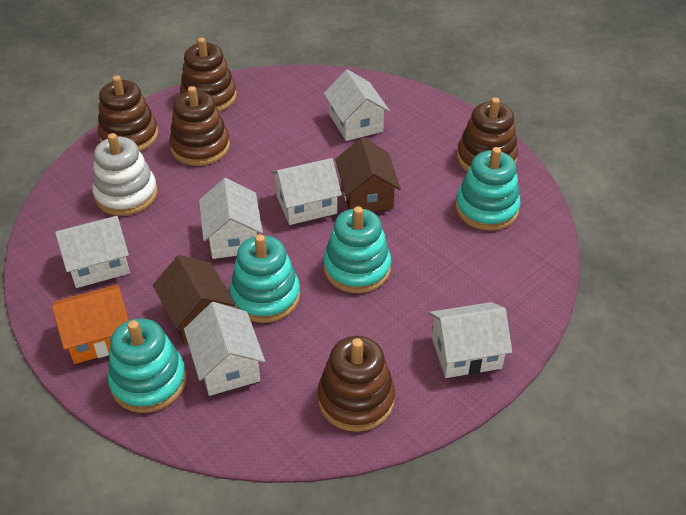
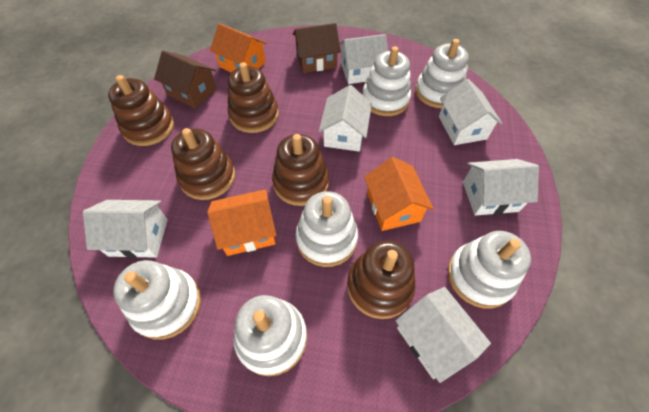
orange house: [52,284,129,364] = 1 -> [207,189,276,256] [210,23,267,73] [364,157,434,231] = 3
turquoise stacking toy: [108,318,187,413] [230,234,300,323] [323,206,391,293] [456,147,521,231] = 4 -> none = 0
white stacking toy: [92,133,158,216] = 1 -> [113,260,201,340] [233,295,307,376] [296,191,358,267] [362,46,411,116] [415,39,469,108] [448,231,531,308] = 6

